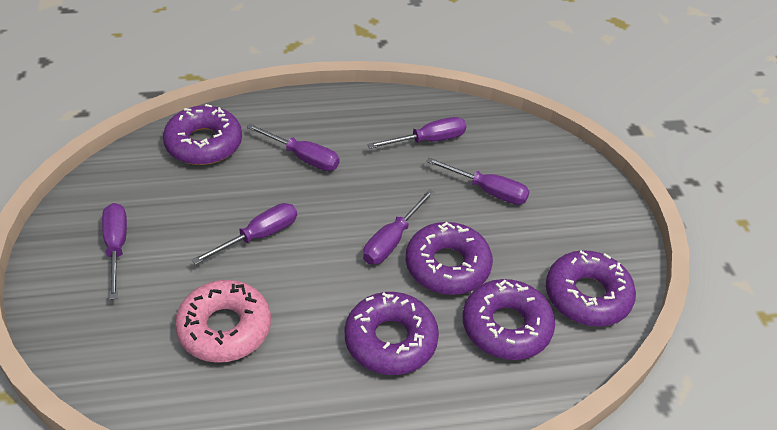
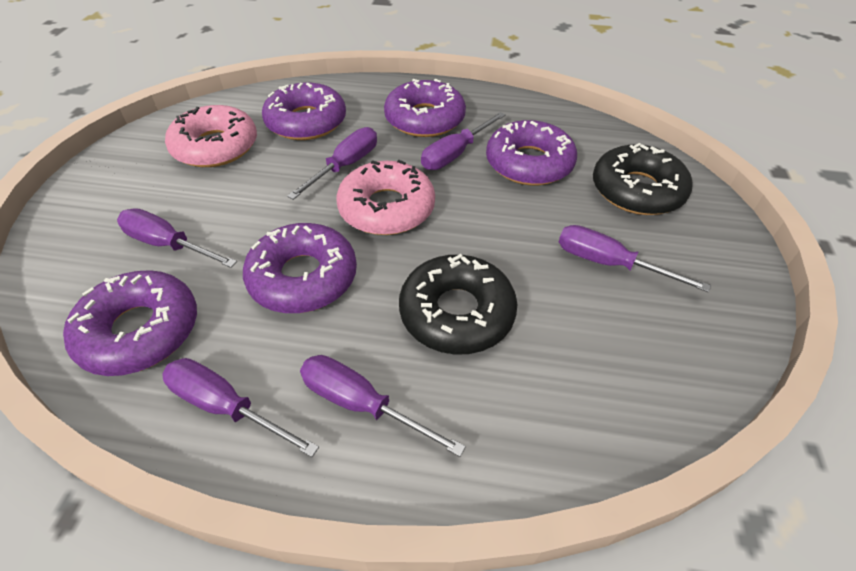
black donut: none = 0 -> [399,254,517,355] [593,143,693,215] = 2
pink donut: [175,280,271,363] = 1 -> [165,105,257,167] [336,160,435,235] = 2

